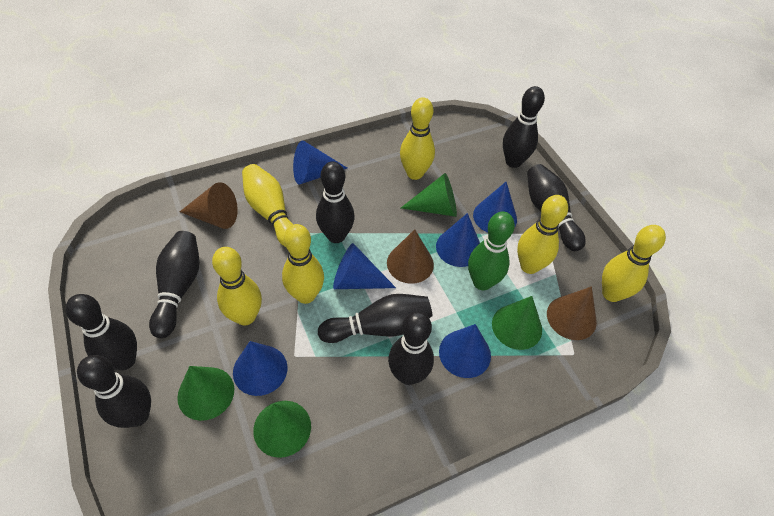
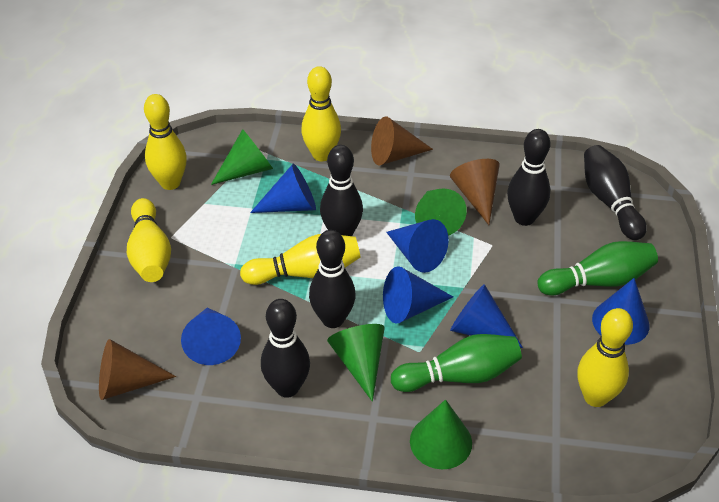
black bowling pin: [65,294,137,370] [77,355,151,428] [149,231,200,338] [316,161,355,243] [318,294,433,343] [388,311,434,385] [503,86,545,168] [527,164,586,251] = 8 -> [261,299,310,398] [309,230,356,328] [320,145,363,236] [507,129,550,226] [584,145,647,240] = 5
green bowling pin: [468,212,515,290] = 1 -> [391,334,522,392] [538,241,658,296] = 2
yellow bowling pin: [212,247,262,326] [242,164,293,247] [282,224,324,304] [400,97,435,180] [517,195,568,274] [602,225,666,302] = 6 -> [127,198,171,282] [144,94,187,190] [240,234,361,285] [301,66,341,161] [577,308,633,407] = 5

